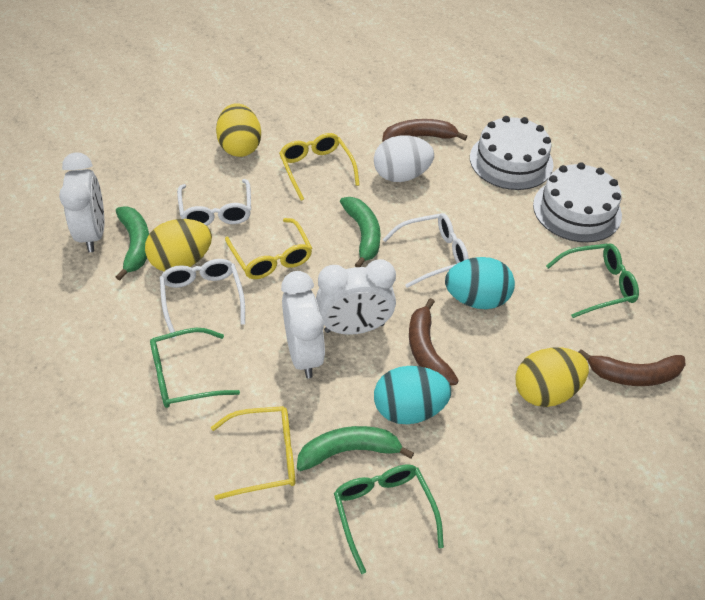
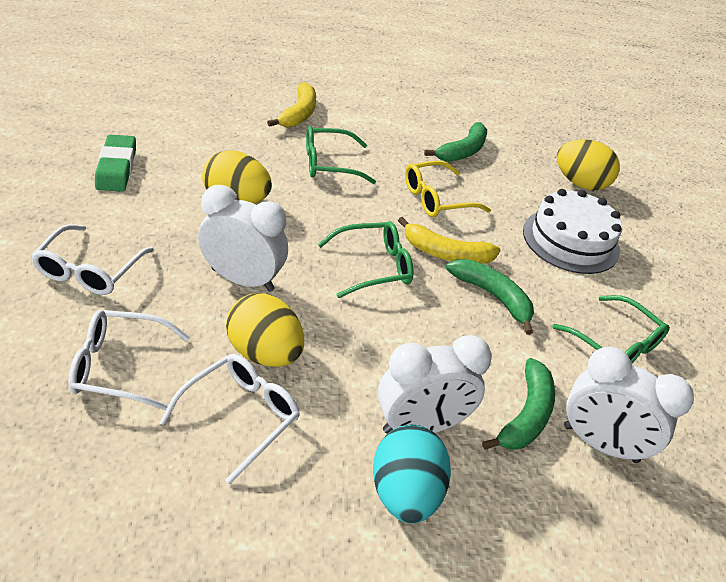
brown banana: [382,119,467,142] [409,298,459,385] [578,349,686,386] = 3 -> none = 0
green eraser: none = 0 -> [95,135,136,192] = 1
turquoise egg: [374,366,451,424] [445,257,515,309] = 2 -> [373,425,451,523] = 1
white cake: [470,116,554,190] [533,162,622,242] = 2 -> [523,189,622,274] = 1
white egg: [374,136,434,182] = 1 -> none = 0
yellow banana: none = 0 -> [267,82,316,127] [398,217,501,264] = 2
yellow glasses: [211,406,295,500] [225,218,312,279] [279,133,360,201] = 3 -> [405,161,491,217] = 1

